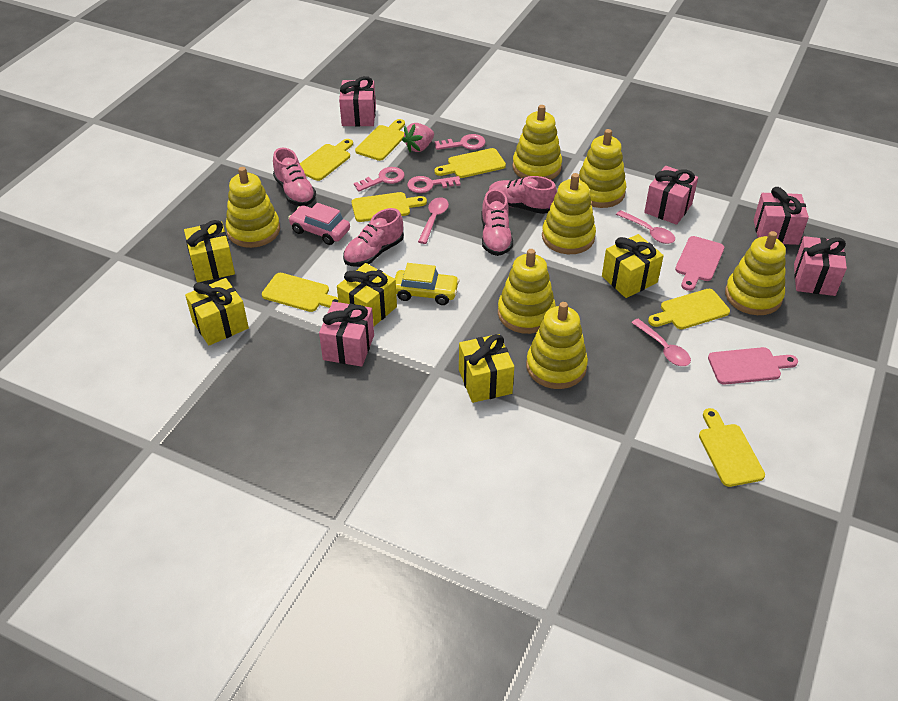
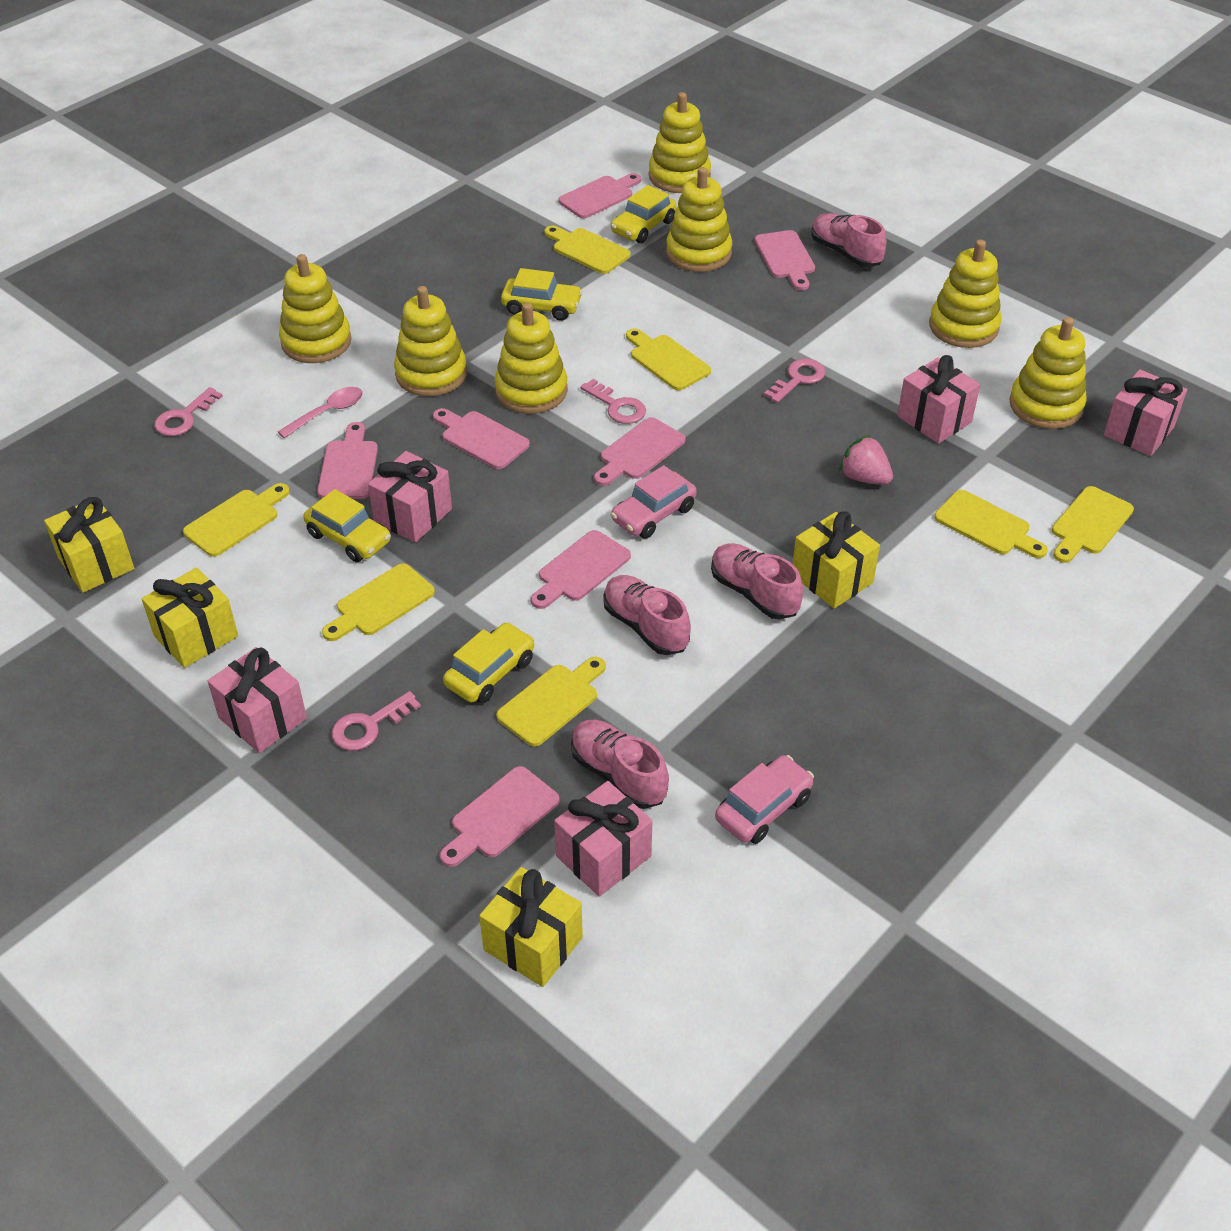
pink car: [288,203,350,245] = 1 -> [611,465,697,539] [715,755,814,844] = 2
pink cutting board: [675,236,724,291] [708,347,798,385] = 2 -> [317,422,378,499] [433,408,530,469] [440,766,560,867] [531,530,631,609] [558,173,641,218] [594,417,686,486] [754,230,815,290] = 7
pink key: [354,167,405,192] [407,176,461,193] [435,134,486,150] = 3 -> [155,387,223,436] [331,691,421,751] [580,379,646,424] [764,358,826,403] = 4
pink spoon: [418,197,449,244] [616,210,675,244] [631,319,691,366] = 3 -> [278,387,363,438] = 1
yellow car: [395,263,459,305] = 1 -> [303,489,391,562] [443,622,534,704] [501,268,583,321] [611,185,676,243] = 4
yellow gift: [184,220,235,282] [185,278,249,346] [337,263,397,326] [459,334,514,403] [602,234,664,298] = 5 -> [44,497,134,593] [142,568,238,668] [479,867,583,987] [793,511,880,609] = 4

